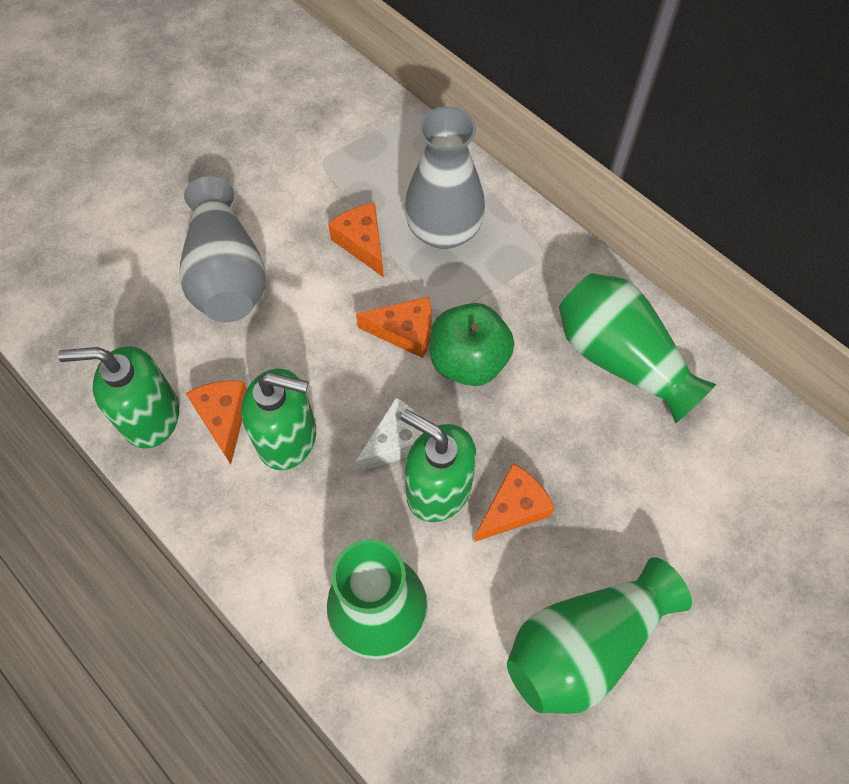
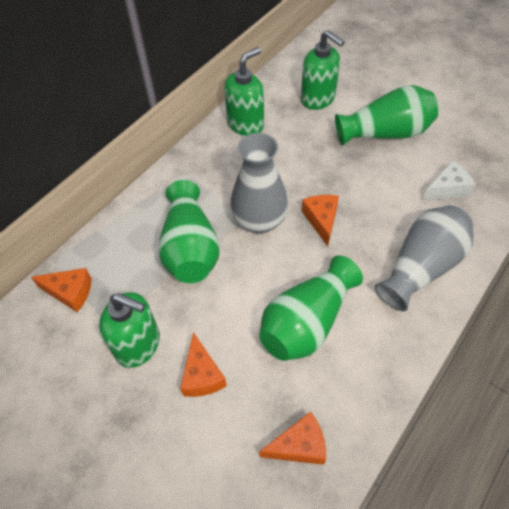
green apple: [430,303,514,386] = 1 -> none = 0

